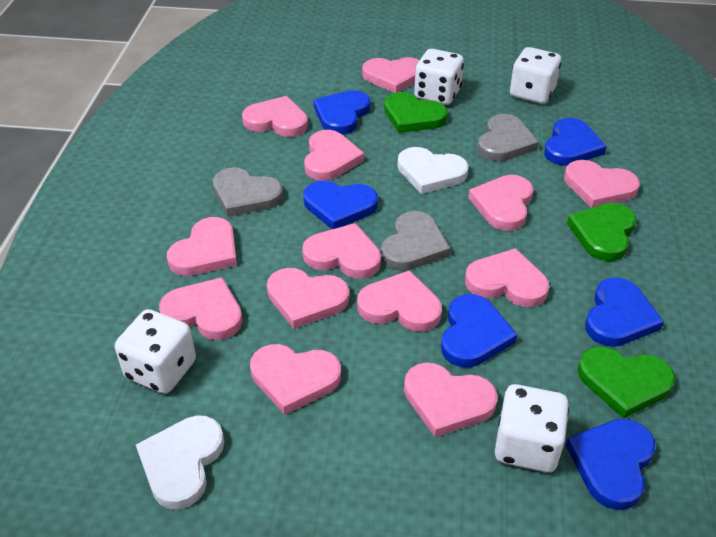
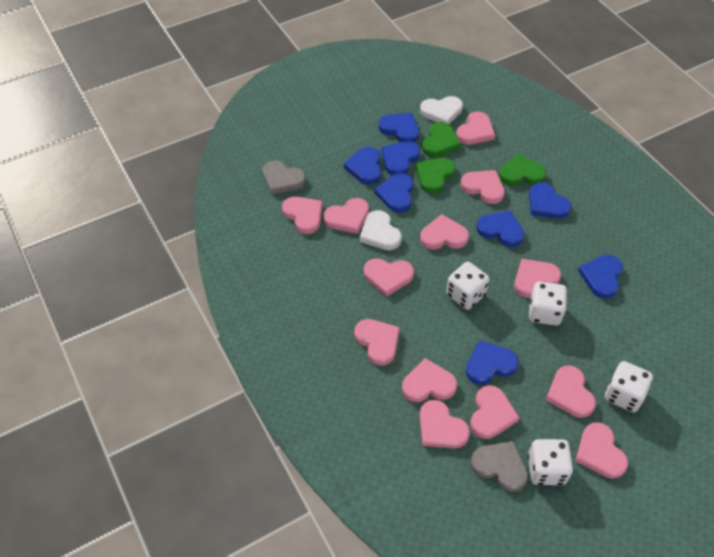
blue heart: [303,181,378,229] [314,90,370,135] [441,294,518,368] [544,118,607,166] [566,419,655,510] [585,277,664,347] = 6 -> [344,147,381,185] [374,173,413,213] [379,113,419,142] [381,141,420,175] [466,340,519,385] [476,210,524,247] [529,182,571,219] [578,255,623,299] = 8
grey heart: [213,167,283,217] [381,211,451,271] [477,114,539,162] = 3 -> [262,160,306,194] [470,441,528,492] = 2

